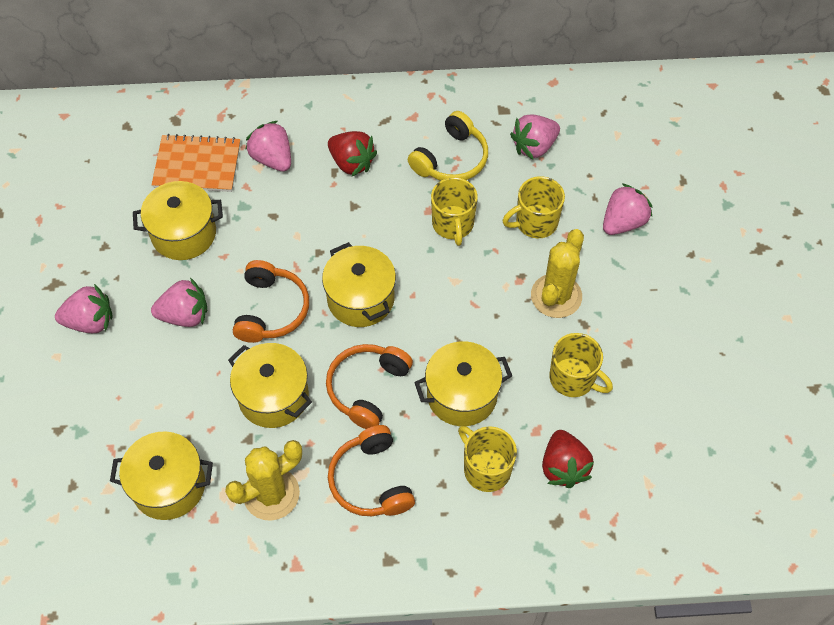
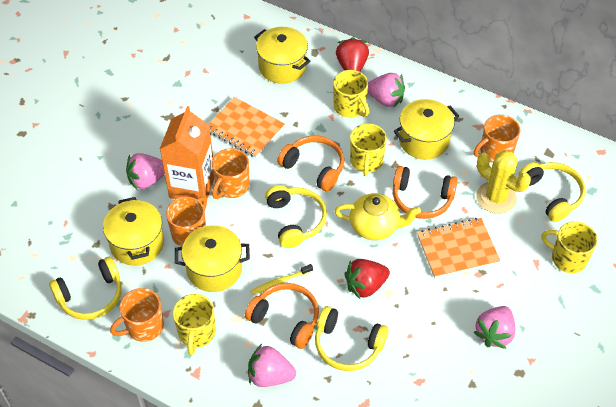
orange carton: none = 0 -> [160,106,214,203] = 1
orange mug: none = 0 -> [110,288,164,342] [166,197,207,247] [212,148,249,199] [474,115,521,163] = 4
orange notebook: [151,134,240,192] = 1 -> [208,97,285,158] [417,218,500,278] = 2
pink strawberry: [55,284,113,333] [151,278,207,327] [245,121,291,172] [510,115,560,159] [603,184,652,235] = 5 -> [126,153,165,190] [248,344,296,387] [367,73,405,107] [473,306,515,349] = 4
yellow cactus: [225,440,302,521] [531,229,584,318] = 2 -> [477,150,531,214] = 1
yellow headphones: [408,111,488,181] = 1 -> [49,257,122,320] [265,185,327,248] [315,306,389,371] [518,162,585,222] = 4
yellow pot: [110,431,213,520] [133,181,223,260] [228,343,312,428] [322,242,396,327] [414,341,512,426] = 5 -> [103,197,164,266] [175,225,250,292] [254,27,311,84] [394,99,459,160] = 4
yellow teapot: none = 0 -> [335,193,421,240] = 1
yellow toothbrush: none = 0 -> [251,264,313,295] = 1

